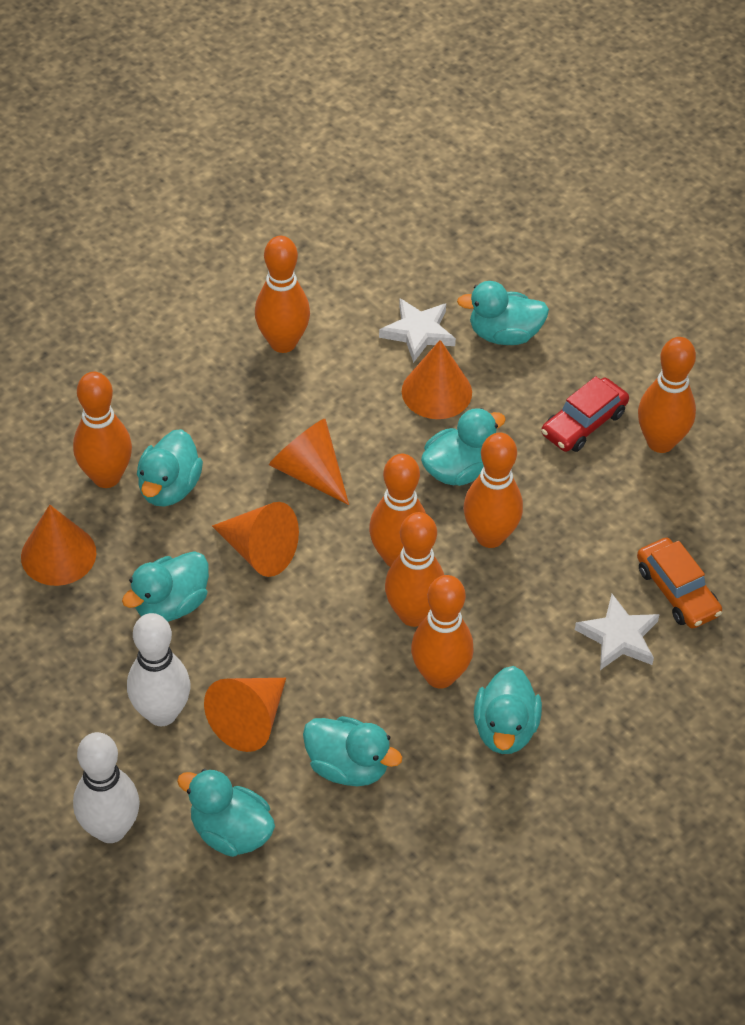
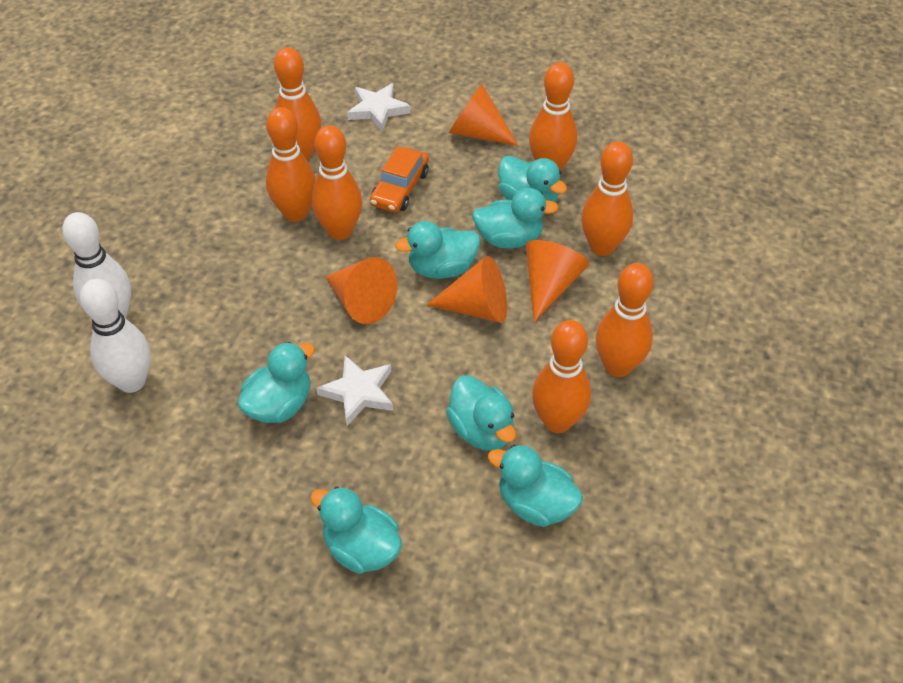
orange cone: [21,505,96,586] [204,678,286,752] [212,502,299,577] [269,419,349,505] [402,340,472,419] = 5 -> [325,257,397,324] [426,256,507,323] [449,84,519,146] [526,240,589,322] = 4
red car: [541,376,629,452] = 1 -> none = 0

